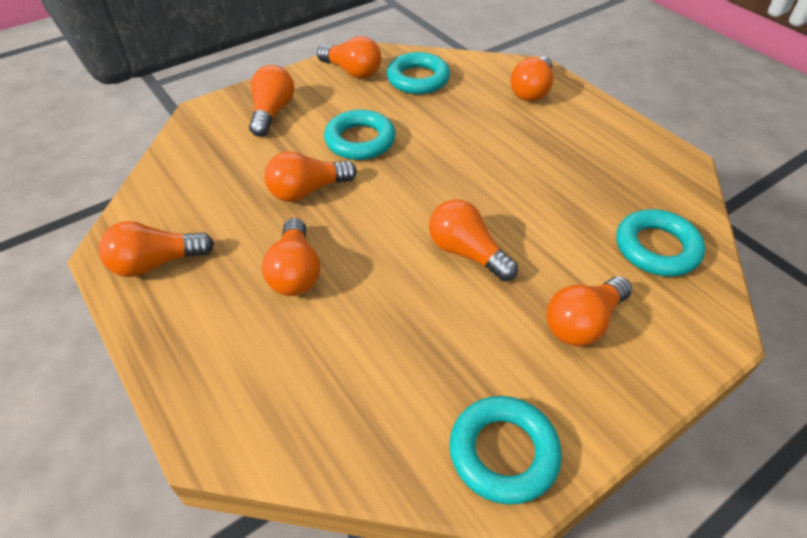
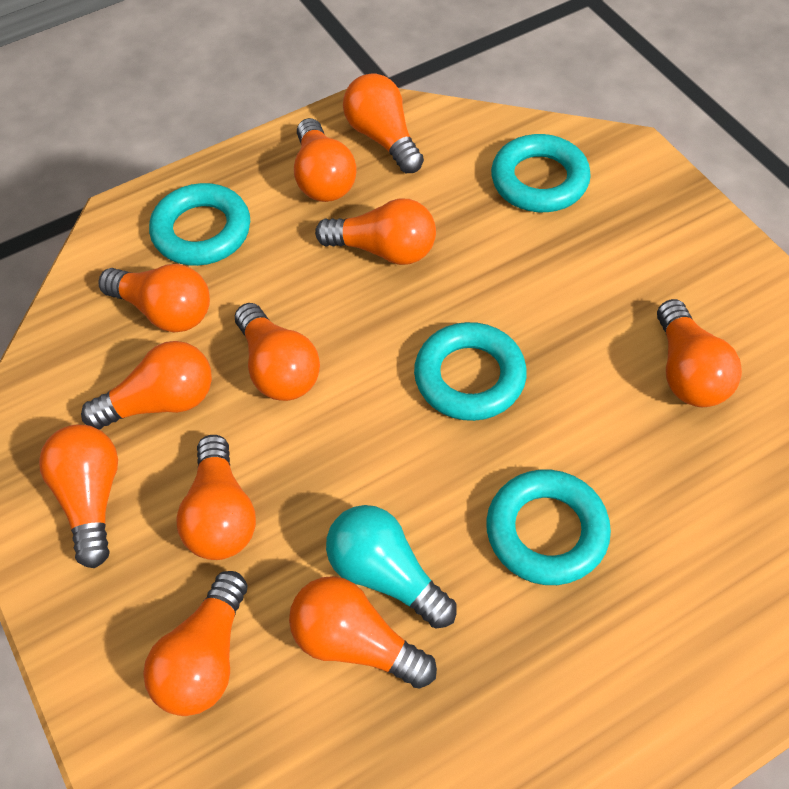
orange light bulb: [99,221,214,277] [249,65,294,137] [262,218,320,296] [264,151,357,202] [317,36,381,79] [429,199,518,281] [510,57,553,102] [547,276,632,346] = 8 -> [39,424,118,568] [81,341,212,430] [98,264,210,332] [143,571,248,716] [176,435,256,560] [235,303,320,401] [289,576,437,689] [294,118,357,202] [315,199,436,265] [343,73,424,173] [657,299,742,407] = 11
turquoise light bulb: none = 0 -> [326,505,457,629] = 1

